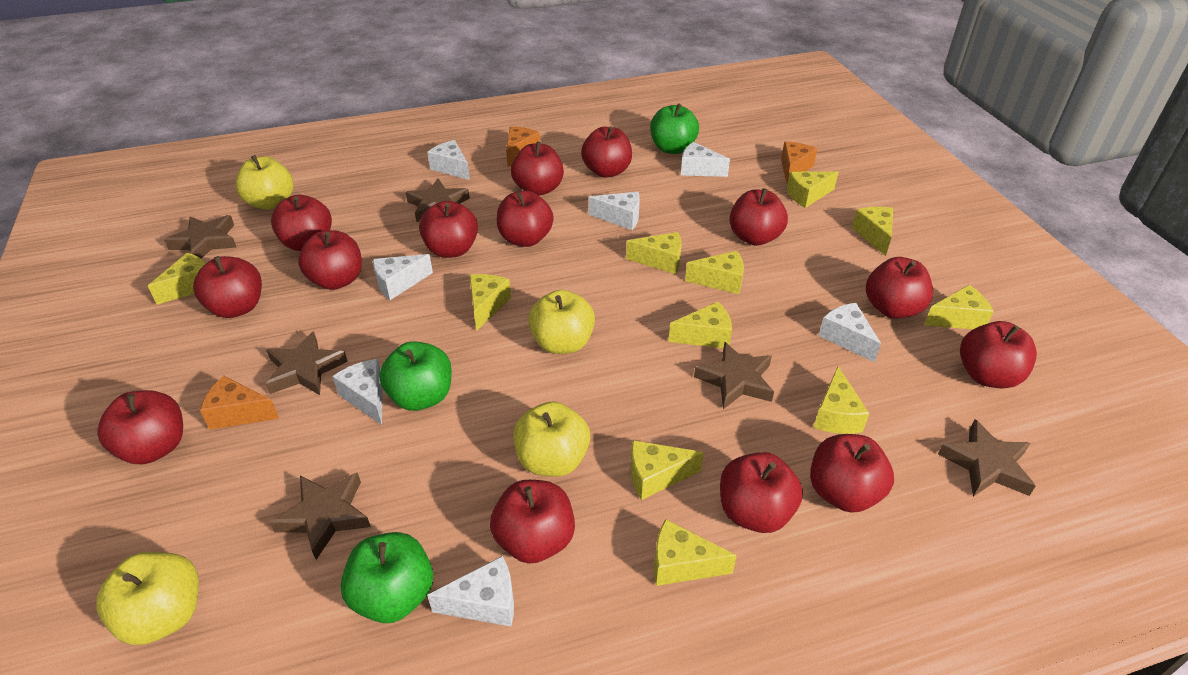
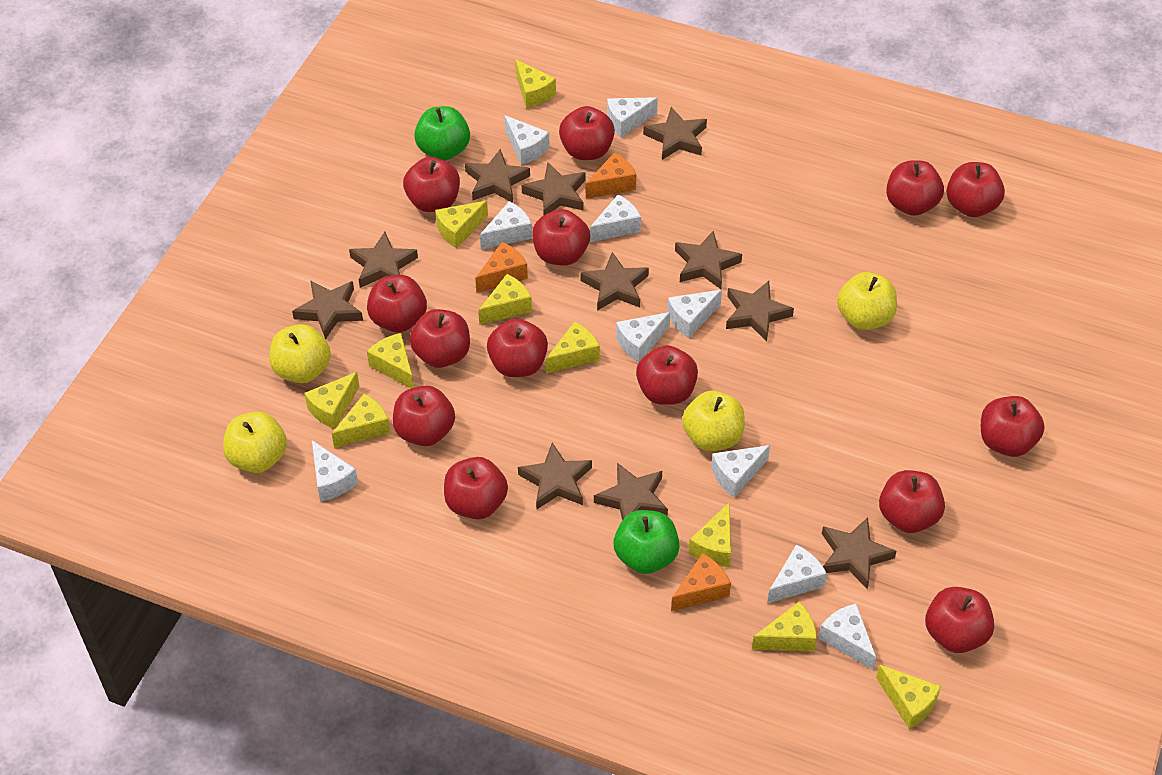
brown star: [164,215,237,258] [266,331,348,395] [269,472,371,560] [405,179,470,222] [694,342,774,409] [938,419,1036,497] = 6 -> [292,280,363,340] [349,232,418,288] [465,149,530,203] [518,442,592,509] [522,163,586,215] [580,252,649,311] [594,463,668,521] [643,107,707,160] [675,230,742,289] [726,281,794,342] [822,517,896,589] = 11
green apple: [340,532,433,623] [379,341,452,411] [650,104,699,154] = 3 -> [414,106,470,160] [613,510,679,574] = 2
white cheese: [332,359,383,425] [373,254,433,300] [427,140,470,180] [427,556,514,627] [589,192,640,230] [681,142,730,177] [819,303,881,362] = 7 -> [312,440,358,502] [480,201,532,250] [504,115,550,165] [590,194,641,242] [607,97,658,138] [616,312,670,362] [667,290,722,338] [711,445,770,497] [767,544,827,604] [819,603,876,670] = 10
yellow cheese: [148,253,206,305] [469,274,511,331] [626,232,681,274] [631,440,704,500] [654,519,737,586] [669,302,732,348] [685,251,744,294] [786,171,838,208] [813,366,870,434] [852,207,893,256] [924,285,994,329] = 11 -> [304,372,359,429] [332,393,390,448] [367,333,414,388] [435,201,488,248] [478,274,532,325] [515,59,556,108] [546,321,600,374] [689,503,731,567] [752,601,817,652] [876,665,941,729] = 10

